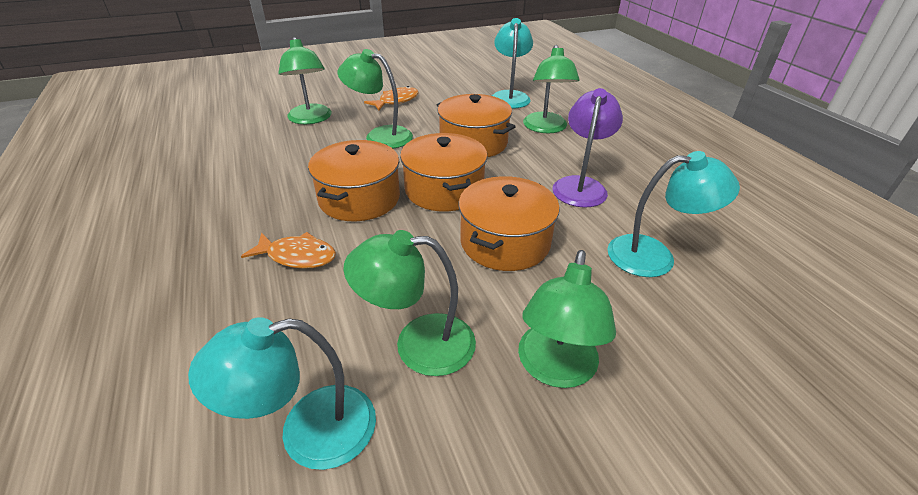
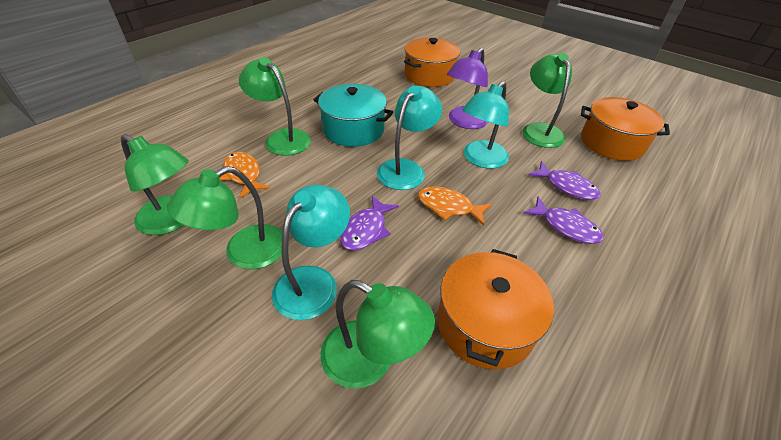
orange pot: [308,140,400,221] [400,133,488,212] [437,94,516,157] [459,176,560,271] = 4 -> [404,38,460,87] [437,249,554,369] [581,97,670,161] = 3
purple fish: none = 0 -> [340,196,399,251] [523,197,603,244] [529,161,601,200] = 3
turquoise pot: none = 0 -> [313,84,393,147] = 1

